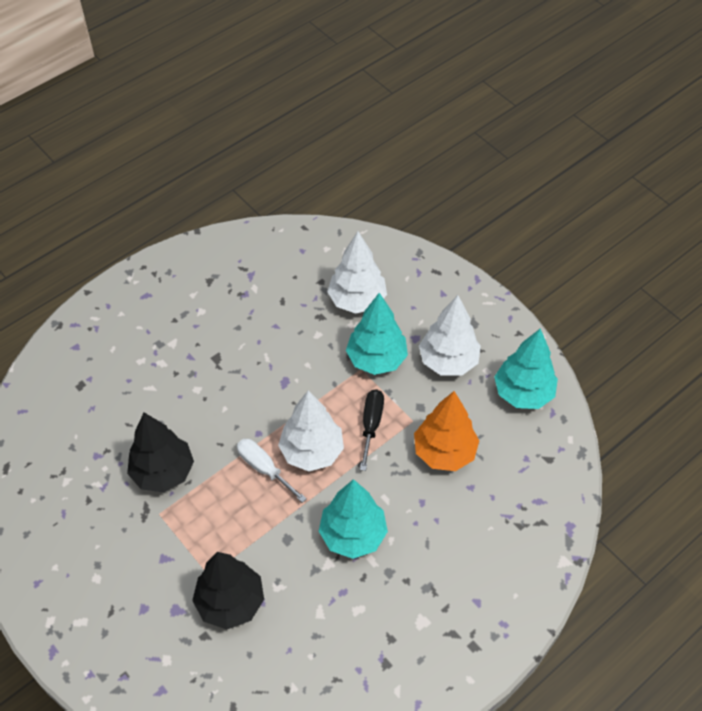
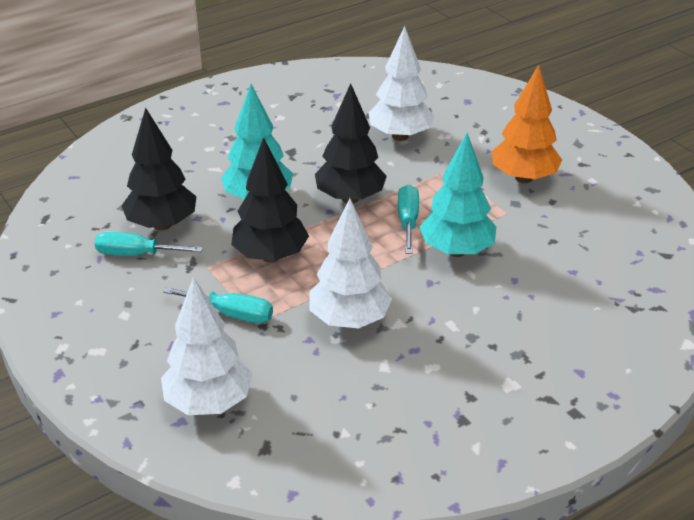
black screwdriver: [360,389,384,471] = 1 -> none = 0
black tree: [127,412,194,492] [192,552,264,630] = 2 -> [121,108,197,230] [231,137,309,263] [315,83,387,203] = 3
turquoise screwdriver: none = 0 -> [94,232,203,256] [163,287,273,323] [398,185,419,254] = 3
turquoise tree: [319,479,388,559] [346,293,408,375] [494,328,558,409] = 3 -> [221,84,293,199] [420,133,496,257] = 2
white screwdriver: [237,439,307,503] = 1 -> none = 0

